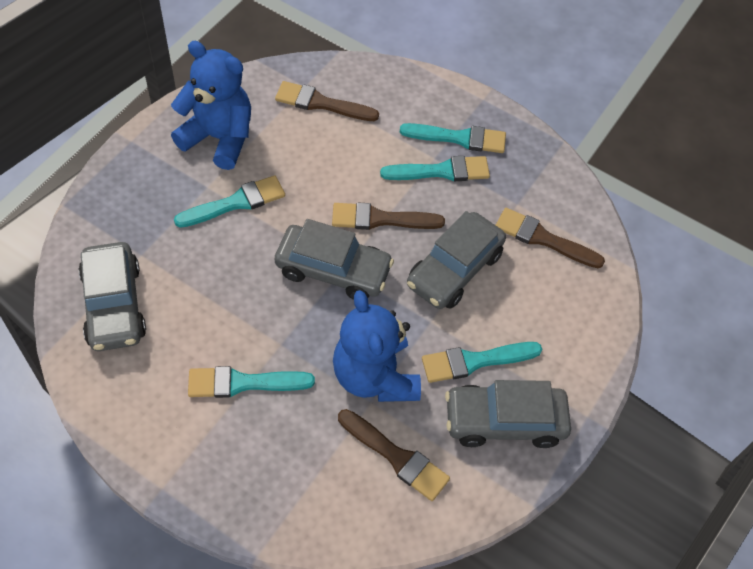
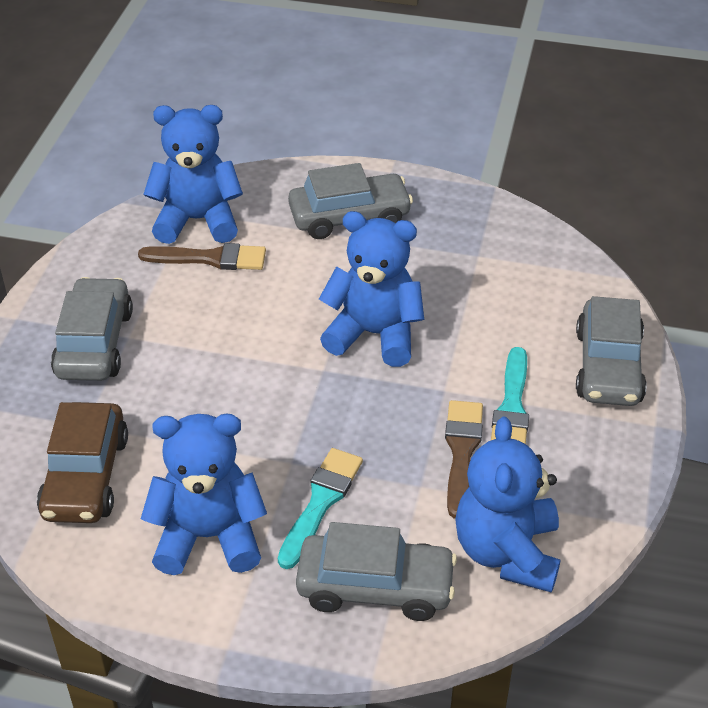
blue teddy bear: [171,41,251,170] [333,290,421,402] = 2 -> [141,413,267,575] [143,105,243,244] [319,211,424,367] [455,417,560,593] = 4
brown brush: [275,81,379,121] [332,202,445,230] [338,409,450,501] [496,208,605,268] = 4 -> [138,243,266,270] [445,400,483,519] = 2
brown car: none = 0 -> [37,402,128,523] = 1
turquoise brush: [174,175,285,228] [188,366,315,398] [380,156,490,181] [400,123,506,153] [422,342,542,383] = 5 -> [278,448,363,569] [491,347,529,444] = 2

